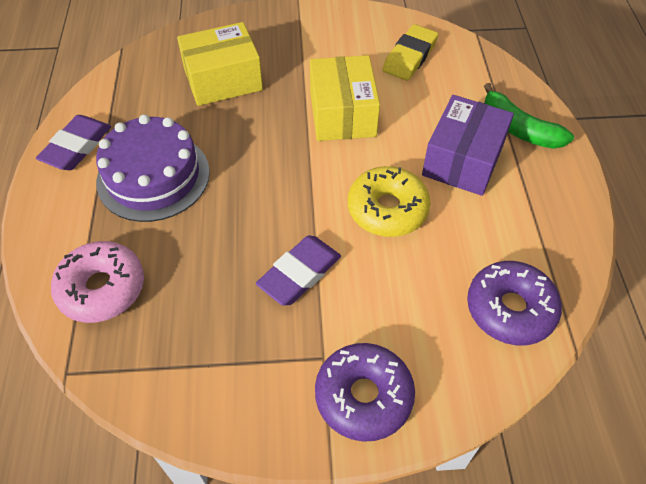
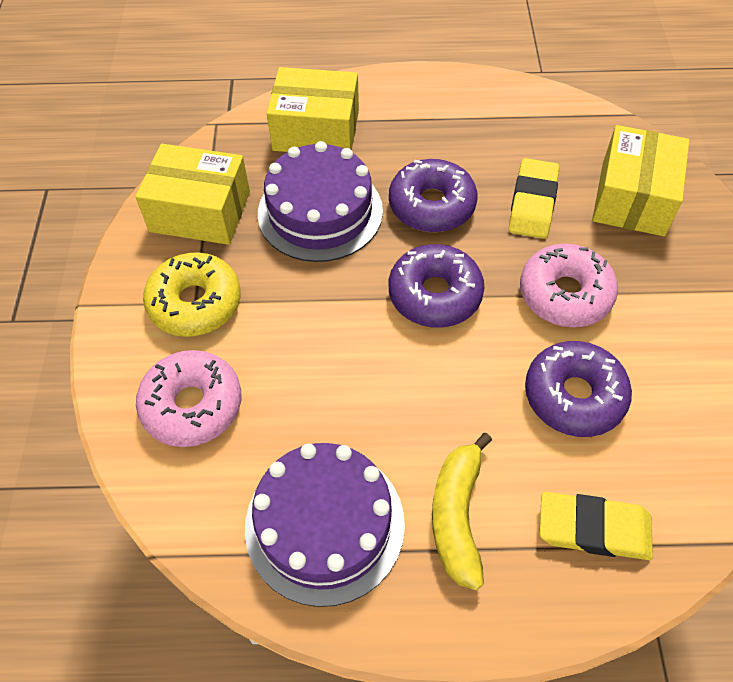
green banana: [484,83,574,149] = 1 -> none = 0
pink donut: [51,241,144,323] = 1 -> [136,350,241,447] [520,244,618,327] = 2
purple box: [422,95,514,196] = 1 -> none = 0
purple cake: [96,115,210,222] = 1 -> [245,443,405,607] [258,141,383,262] = 2
purple donut: [315,343,415,442] [467,261,562,345] = 2 -> [389,159,477,232] [389,244,484,327] [525,341,632,437] = 3
purple eraser: [36,115,111,170] [256,236,341,306] = 2 -> none = 0
yellow banana: none = 0 -> [432,433,492,590] = 1
yellow box: [177,22,263,106] [310,55,380,141] = 2 -> [135,144,250,245] [266,67,359,152] [592,125,689,236] = 3
yellow eraser: [383,24,438,81] = 1 -> [509,158,559,239] [540,492,653,560] = 2

